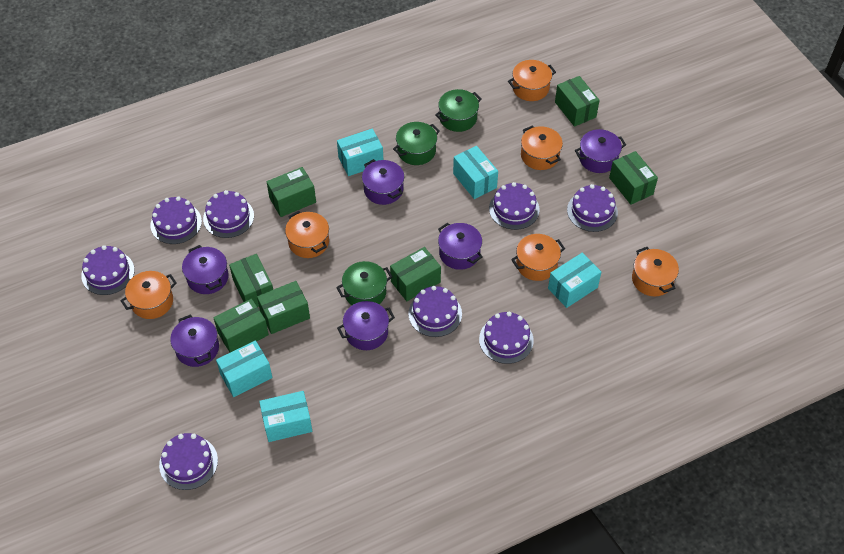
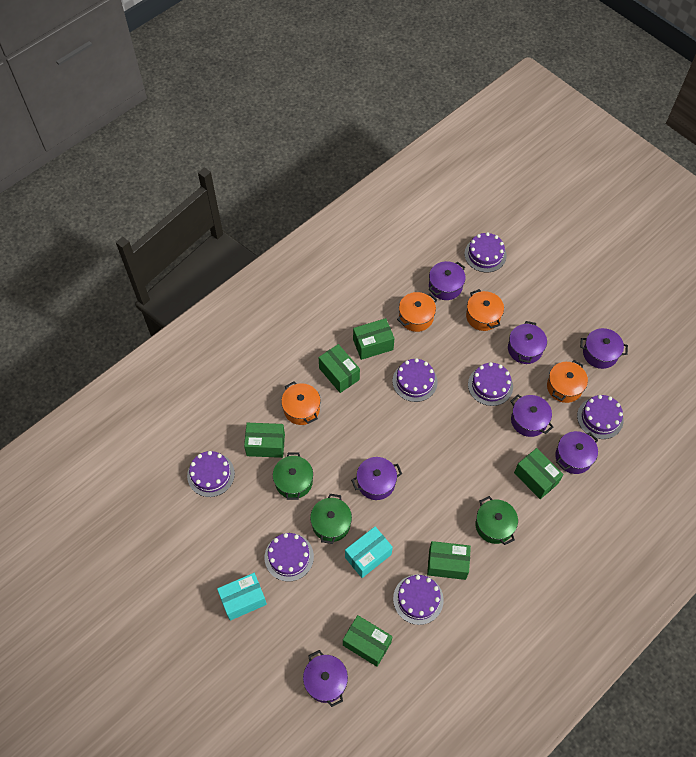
green box: [213,299,269,352] [229,254,273,307] [257,281,310,334] [266,167,316,217] [390,247,441,301] [555,76,600,127] [609,151,658,205] = 7 -> [244,423,285,458] [319,344,360,393] [343,615,393,667] [353,318,395,360] [427,541,471,580] [514,448,564,499] = 6
orange pot: [120,271,177,319] [285,211,329,258] [508,60,556,101] [511,234,565,281] [521,125,563,170] [632,247,679,297] = 6 -> [281,381,320,425] [397,292,437,332] [466,289,504,331] [547,360,588,403] = 4
purple cake: [81,245,135,295] [150,196,202,244] [159,433,218,490] [203,190,254,238] [408,286,462,337] [479,312,534,364] [489,182,540,230] [567,184,618,232] = 8 -> [187,451,235,497] [265,533,314,582] [392,358,438,402] [393,574,444,625] [464,232,507,272] [468,362,513,406] [577,395,624,439] = 7
purple pot: [170,314,219,367] [182,245,229,294] [337,301,395,350] [362,159,404,205] [438,223,483,270] [575,129,626,173] = 6 -> [303,650,348,707] [351,457,402,500] [429,261,466,300] [508,321,547,364] [510,395,553,437] [555,431,598,474] [580,328,628,369] = 7
turquoise box: [216,340,273,397] [259,391,312,442] [337,129,383,176] [453,146,498,199] [548,253,601,308] = 5 -> [217,573,267,621] [345,527,393,578] = 2

